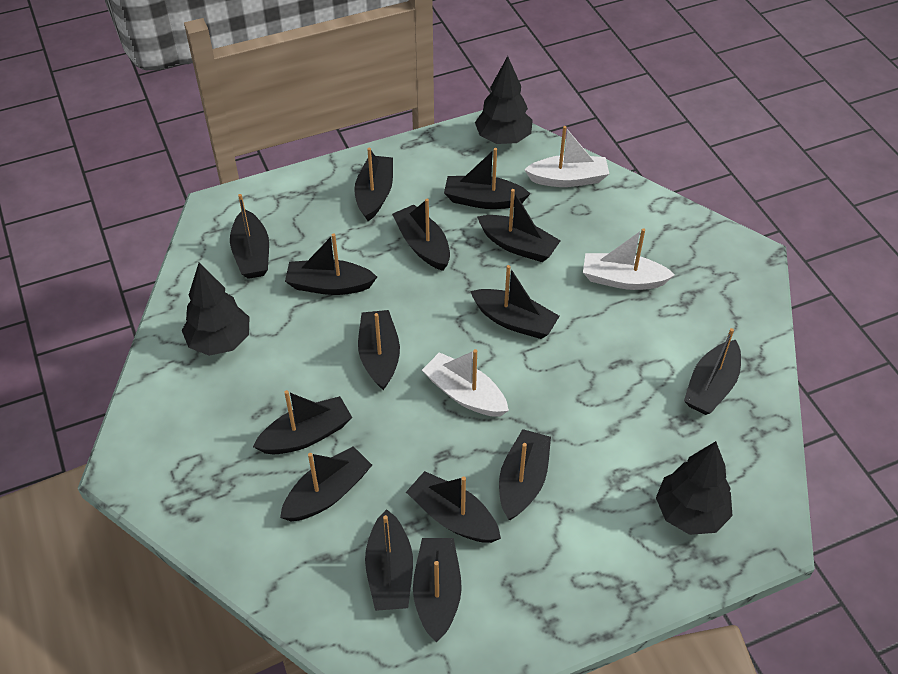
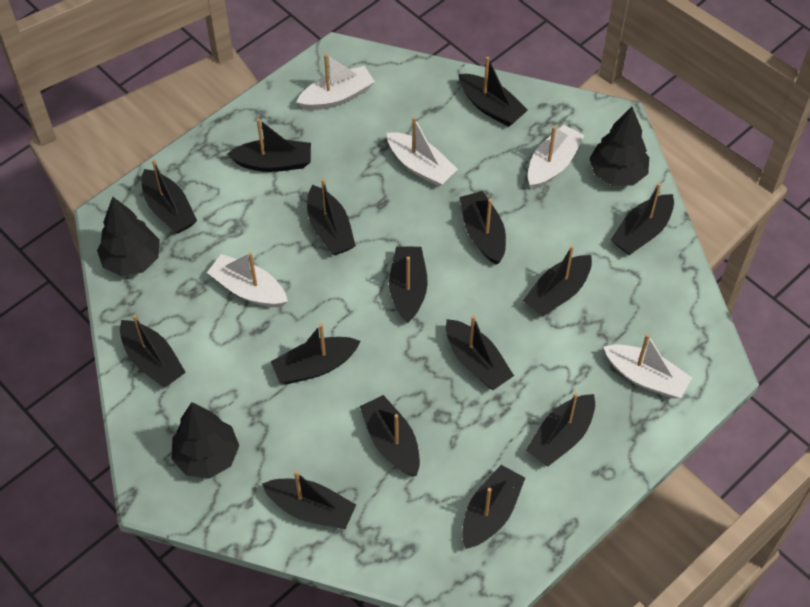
white boat: [422,349,509,417] [524,126,609,187] [583,228,675,290] = 3 -> [207,252,288,307] [296,54,375,110] [387,117,458,187] [528,125,584,189] [604,334,692,398] = 5

